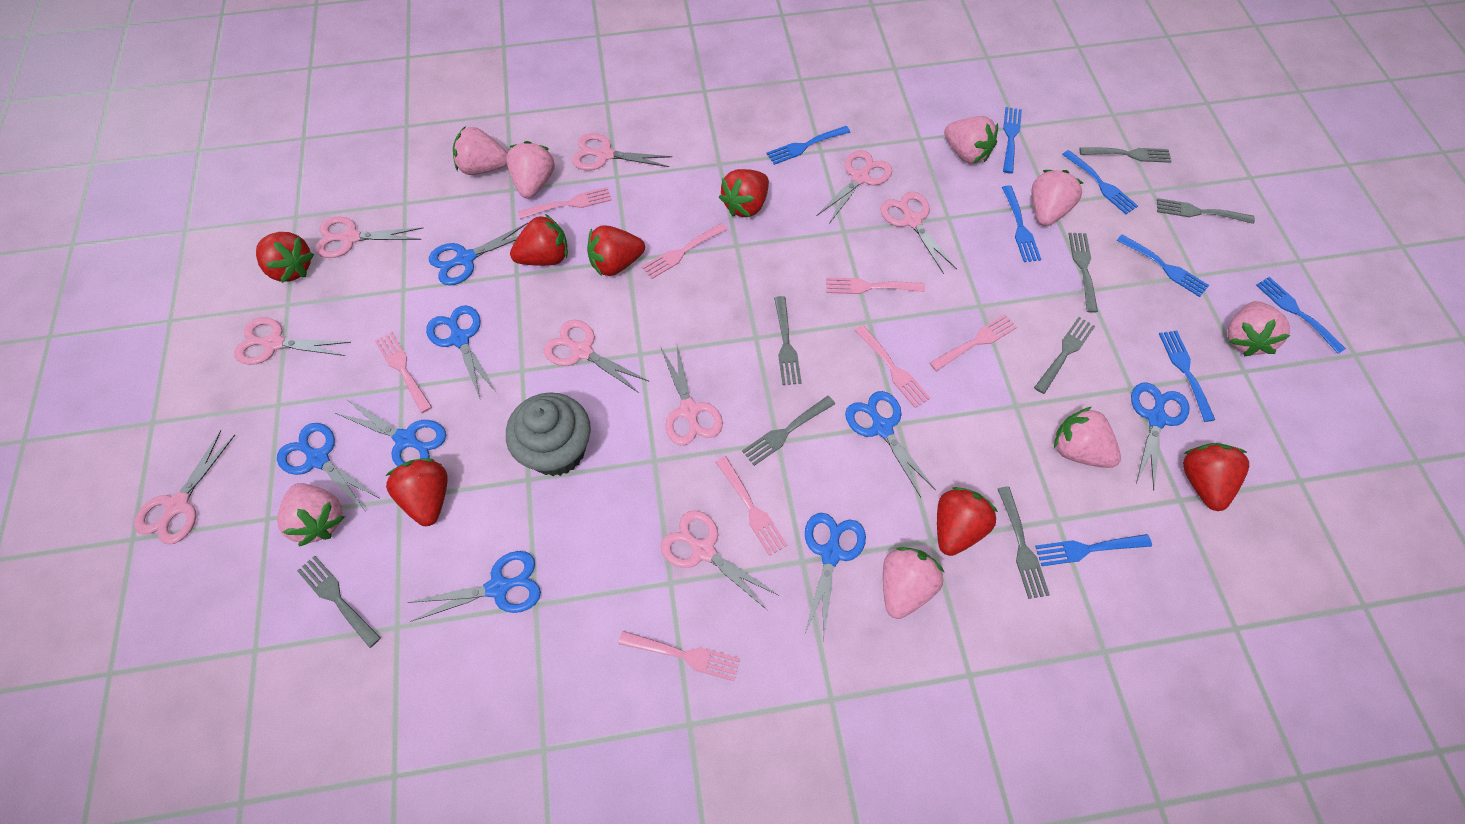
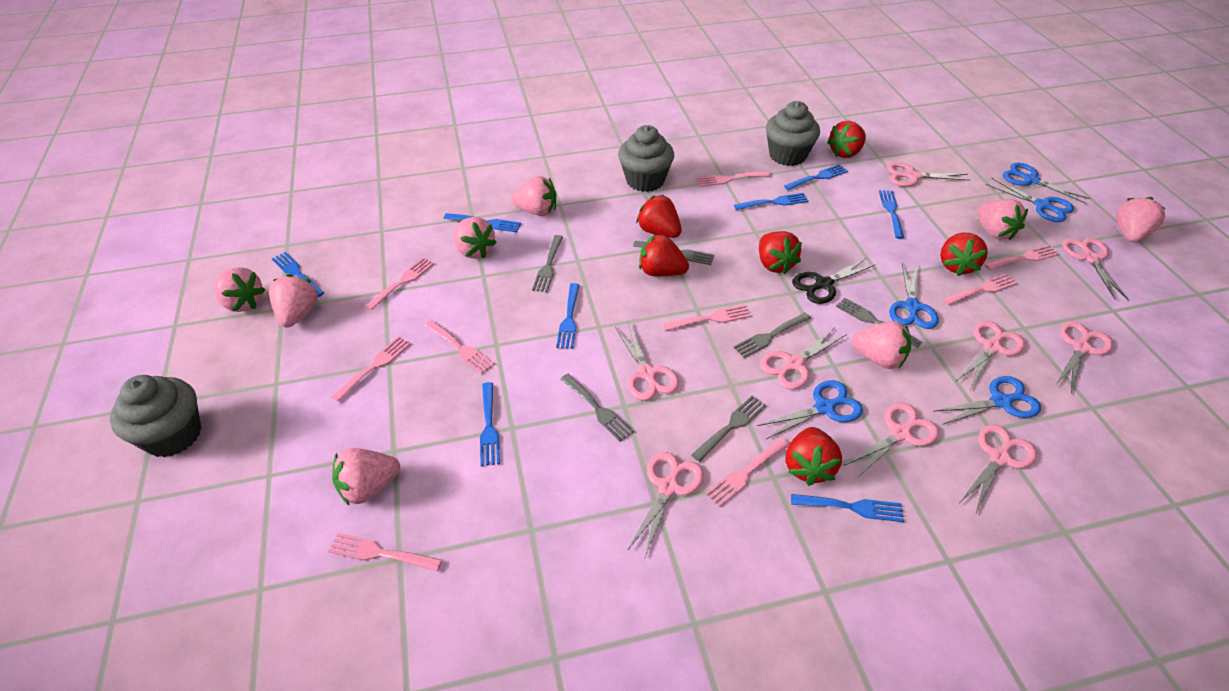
black scissors: none = 0 -> [792,258,876,304] = 1
blue scissors: [277,423,379,511] [336,400,446,467] [407,551,541,622] [426,305,496,398] [429,223,528,285] [805,513,866,641] [845,391,936,497] [1131,383,1189,491] = 8 -> [758,380,863,439] [889,263,939,329] [933,376,1041,425] [986,178,1074,222] [1003,163,1090,204] = 5
grey cupcake: [506,392,591,476] = 1 -> [110,375,201,457] [618,125,674,192] [766,101,820,166] = 3
grey fork: [297,556,381,648] [742,396,835,466] [774,296,802,385] [998,486,1050,599] [1034,317,1095,394] [1069,233,1098,313] [1080,147,1172,163] [1157,198,1255,224] = 8 -> [532,235,563,292] [560,374,634,441] [633,241,714,265] [691,396,766,462] [733,313,811,358] [836,298,922,348] = 6
pink fork: [375,332,432,413] [518,187,612,219] [619,631,740,681] [642,223,727,279] [716,456,787,556] [826,277,925,294] [855,325,930,408] [930,314,1017,371] = 8 -> [328,533,442,572] [331,337,411,402] [365,258,434,311] [424,320,495,374] [663,305,751,331] [697,171,770,187] [706,437,789,507] [943,274,1017,305] [984,245,1059,270] = 9
red strawberry: [256,232,314,283] [385,458,448,526] [510,214,568,266] [587,225,645,276] [719,169,769,217] [937,487,998,556] [1183,443,1249,511] = 7 -> [636,195,682,238] [639,234,689,276] [759,231,802,275] [786,427,842,486] [827,121,866,158] [940,233,988,276] = 6

